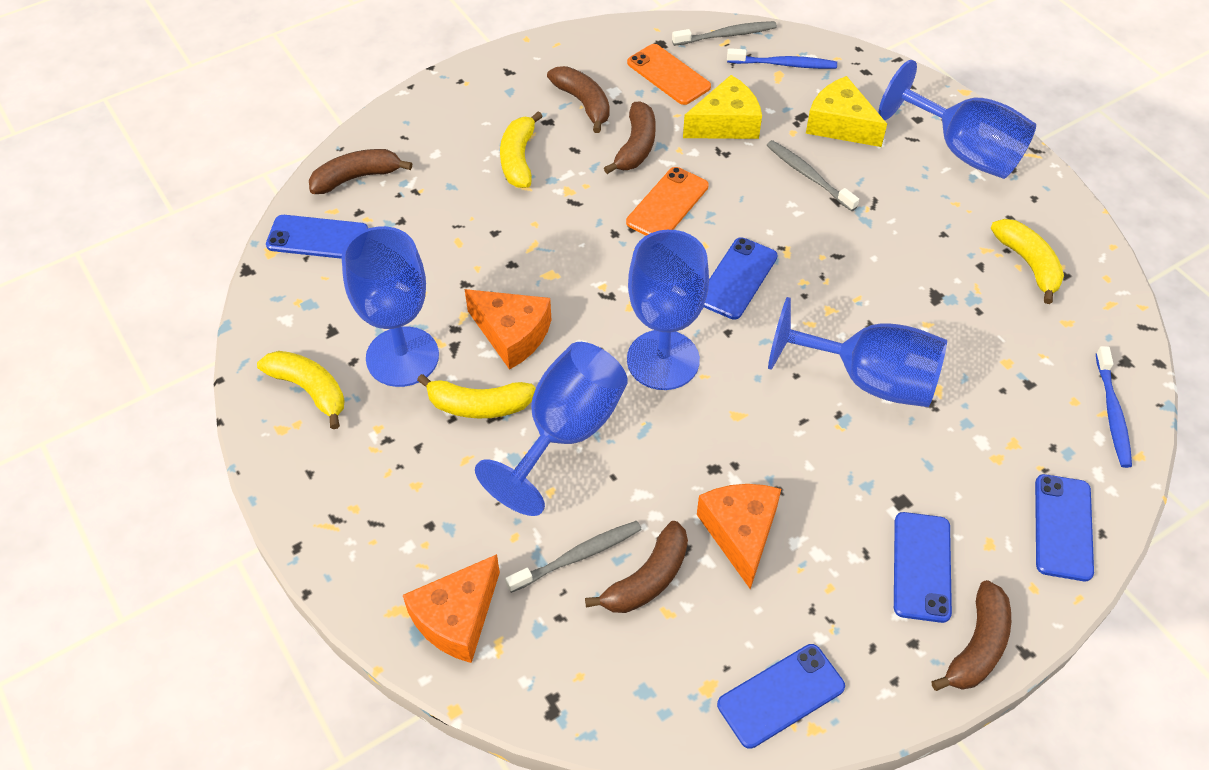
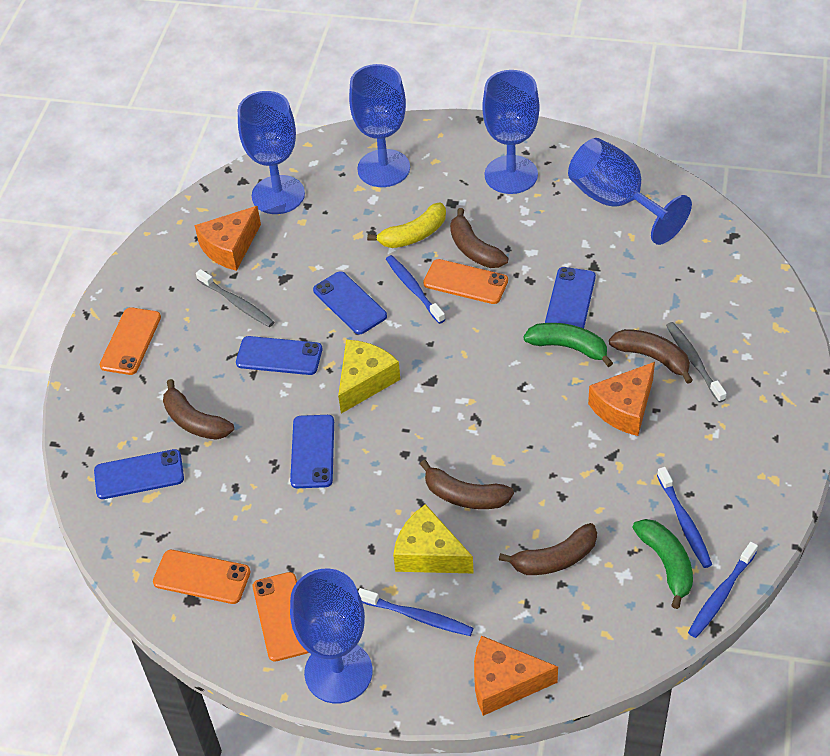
blue toothbrush: [727,48,837,69] [1096,346,1132,468] = 2 -> [358,588,473,636] [386,255,445,324] [657,467,712,568] [688,542,758,638] = 4
green banana: none = 0 -> [523,323,613,367] [632,519,693,609] = 2
grey toothbrush: [505,521,642,593] [672,21,777,46] [767,140,859,211] = 3 -> [196,269,274,327] [666,322,727,403] = 2
orange phone: [626,167,709,236] [627,44,711,105] = 2 -> [100,307,161,375] [153,550,251,604] [253,572,309,662] [423,259,508,304] = 4
yellow banana: [257,351,345,429] [417,374,535,418] [500,111,543,188] [991,219,1064,304] = 4 -> [367,203,446,248] = 1

